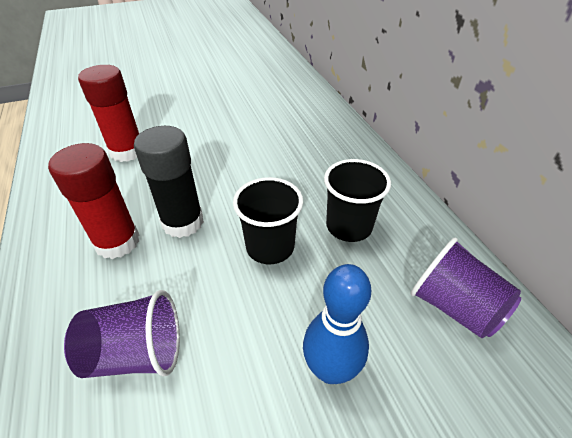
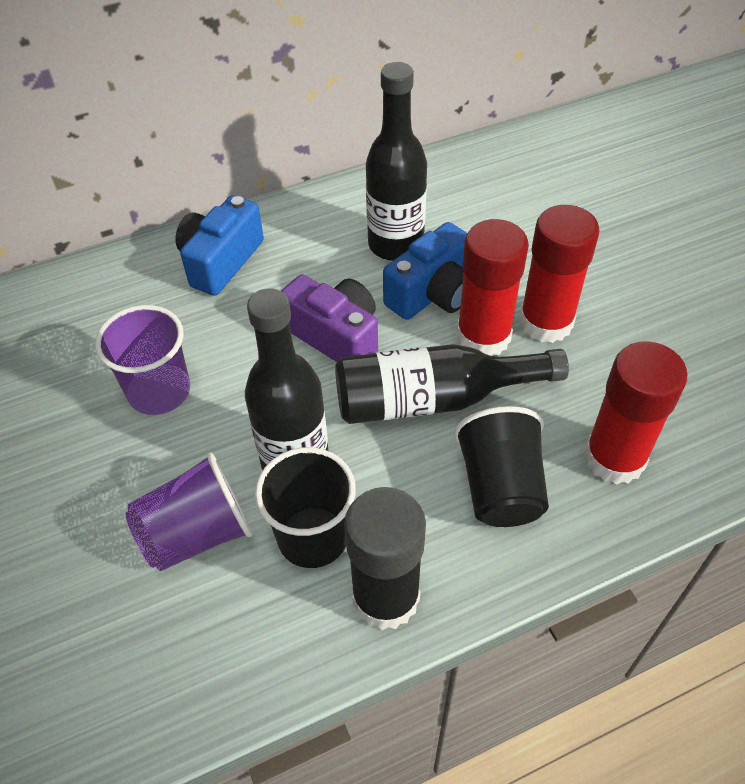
black bottle: none = 0 -> [245,288,328,471] [335,344,569,424] [366,62,427,261] = 3
blue bowling pin: [303,264,371,384] = 1 -> none = 0
blue camera: none = 0 -> [176,195,264,296] [383,222,467,320] = 2
purple camera: none = 0 -> [281,274,378,362] = 1
red glue stick: [48,143,139,259] [78,65,139,162] = 2 -> [457,219,529,356] [520,205,600,343] [584,341,687,484] = 3

